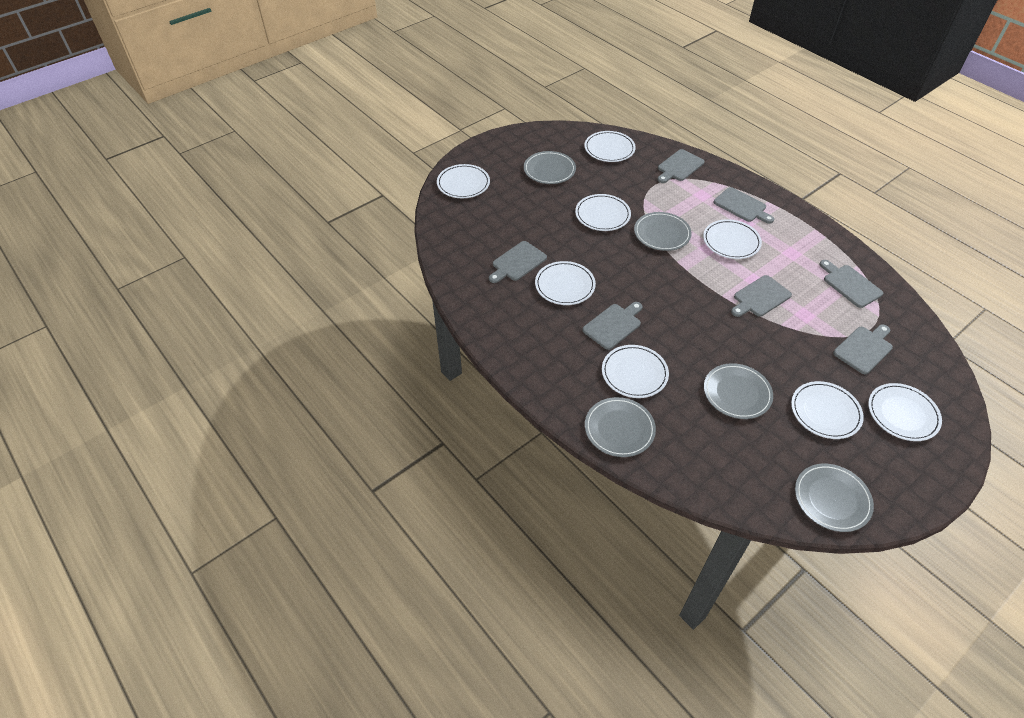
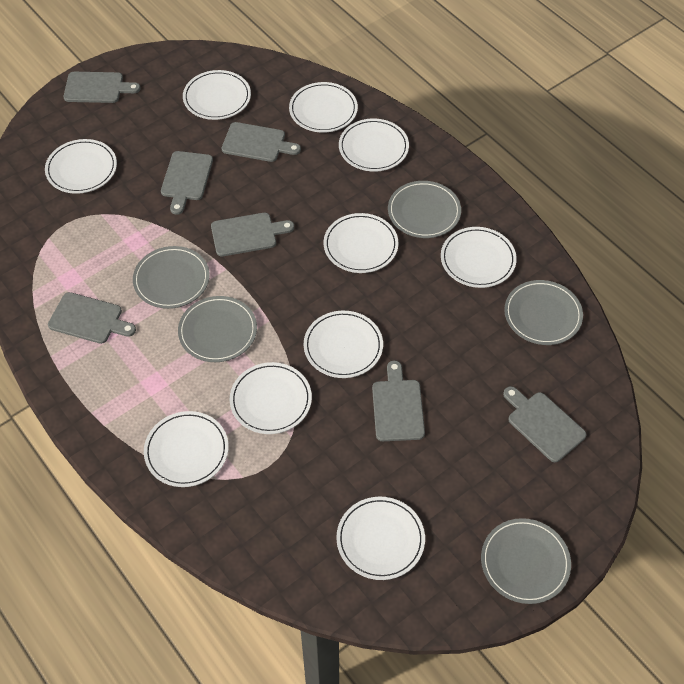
white plate: [437,164,490,198] [535,261,596,305] [575,194,631,231] [584,131,636,162] [602,345,669,398] [703,219,762,259] [791,381,864,439] [868,383,942,441] = 8 -> [45,139,117,194] [144,411,229,487] [183,70,251,120] [230,362,312,434] [289,82,358,133] [304,311,383,378] [324,213,399,273] [336,497,425,580] [339,119,409,172] [441,227,517,288] = 10

